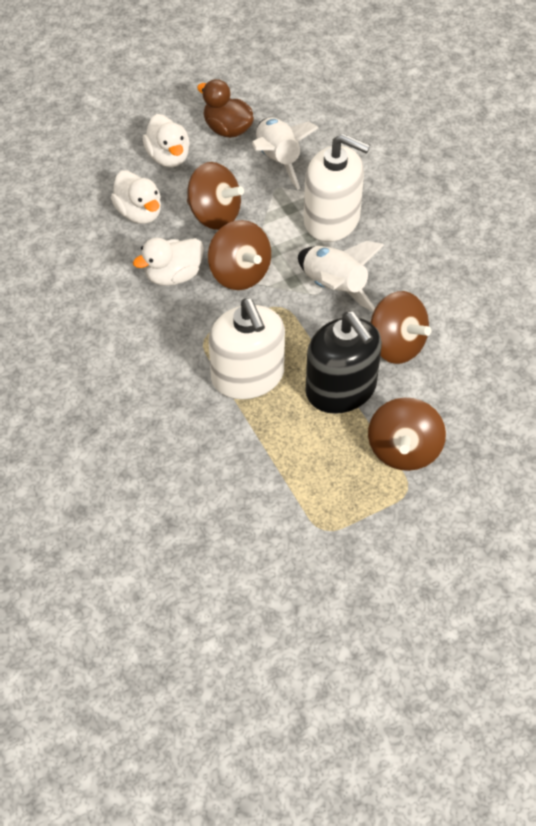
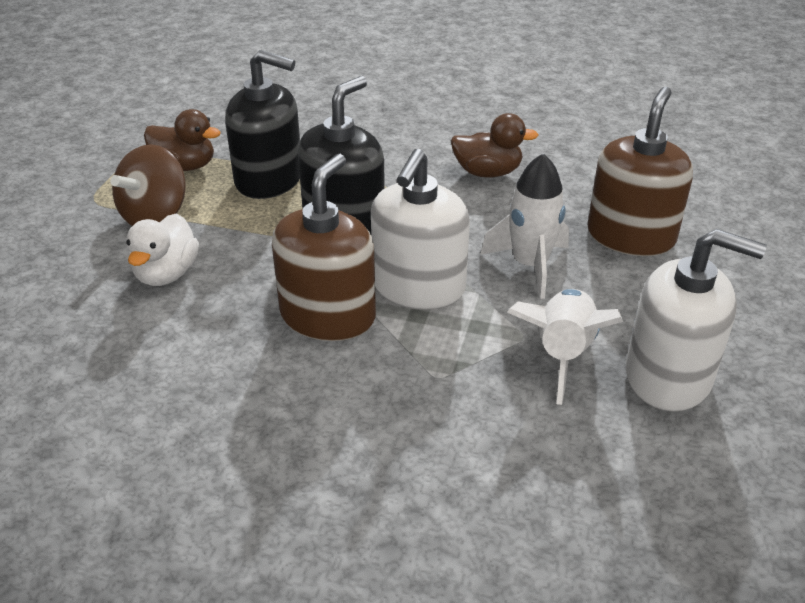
black soap dispenser: [306,312,382,414] = 1 -> [225,50,300,199] [298,76,385,234] = 2
brown duck: [197,79,254,138] = 1 -> [144,109,221,171] [451,113,538,178] = 2
brown soap dispenser: none = 0 -> [272,154,376,341] [587,87,693,256] = 2
brown spinning top: [187,162,244,230] [208,220,271,290] [368,398,446,471] [370,291,431,364] = 4 -> [110,144,186,226] = 1
white duck: [111,170,161,224] [133,238,204,286] [143,114,190,167] = 3 -> [126,214,199,286] = 1

